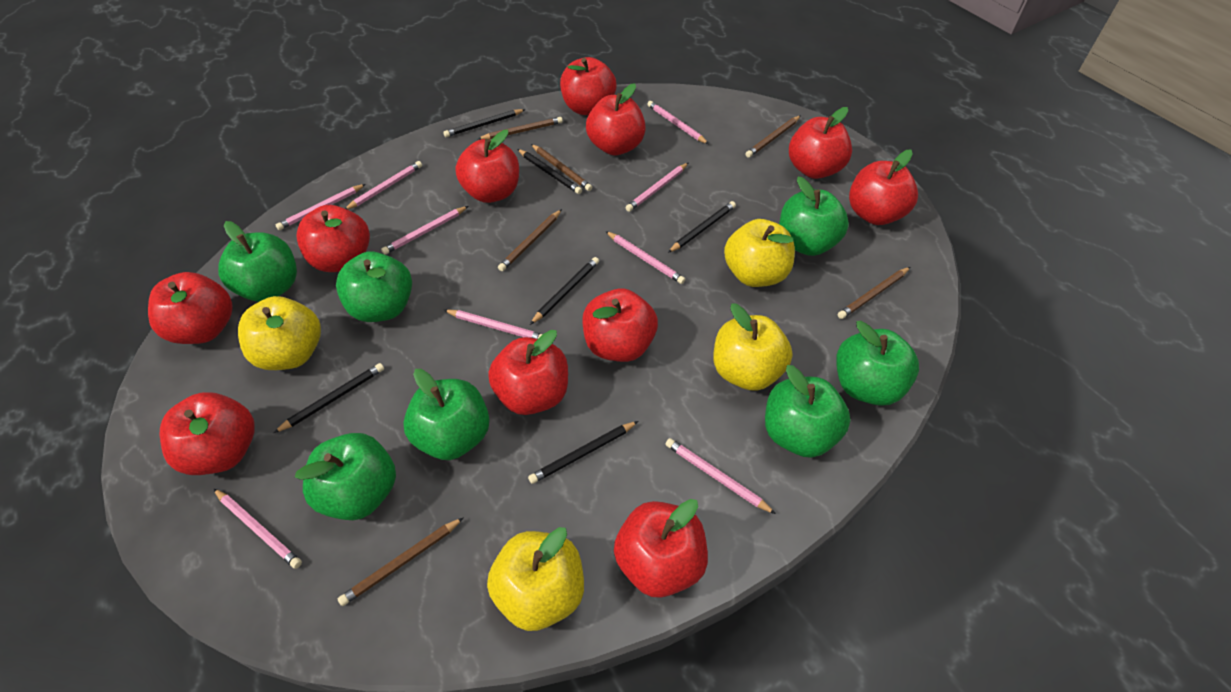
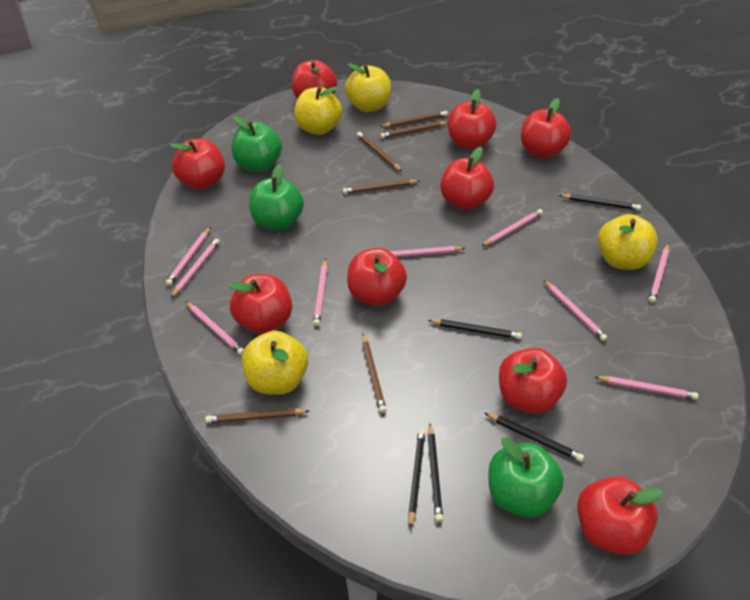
black pencil: [274,363,384,433] [443,109,526,137] [518,149,582,194] [528,421,638,484] [530,257,599,325] [668,201,736,253] = 6 -> [408,429,426,529] [427,424,443,522] [428,319,522,339] [485,413,584,462] [559,194,641,211] = 5
green apple: [218,221,297,302] [295,433,396,520] [336,251,412,322] [403,369,490,460] [765,365,851,458] [779,177,849,256] [836,321,919,406] = 7 -> [232,116,282,172] [249,164,304,230] [488,437,564,518] = 3
red apple: [148,272,233,344] [160,392,255,475] [296,205,370,272] [455,130,519,203] [488,330,568,415] [560,57,616,115] [582,288,658,362] [586,83,646,155] [614,499,708,598] [789,107,852,179] [849,150,918,225] = 11 -> [170,139,225,190] [229,274,292,334] [292,60,337,99] [347,248,407,306] [440,147,494,210] [448,89,496,150] [499,348,567,414] [521,98,571,158] [577,476,663,555] = 9

